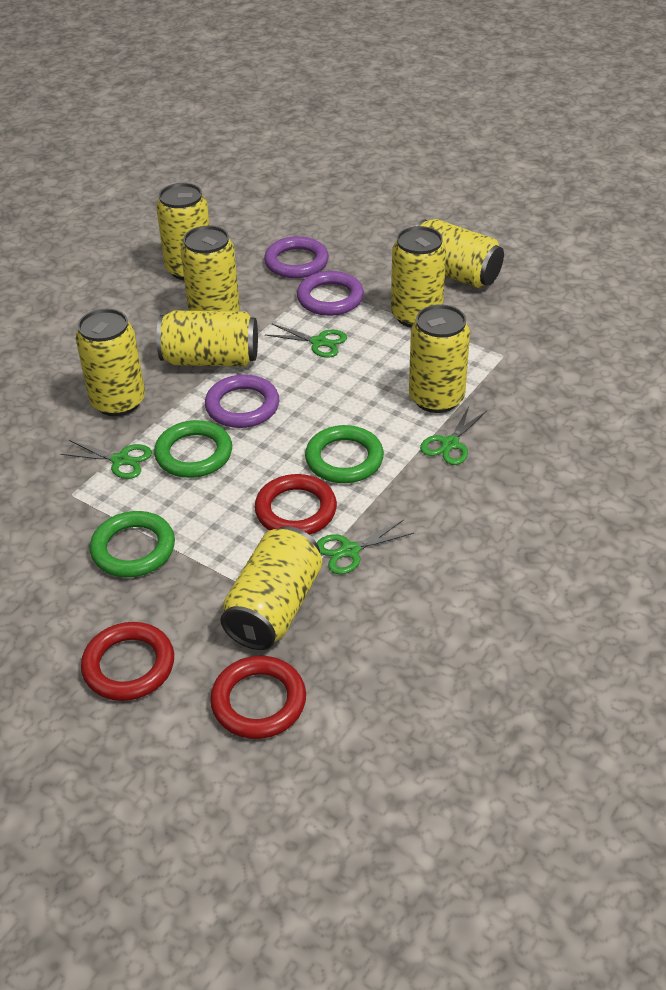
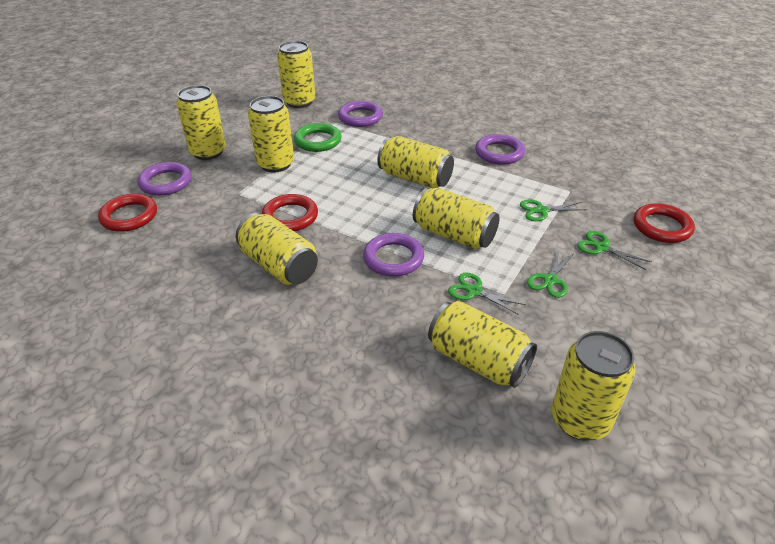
green ring: [90,511,175,577] [154,420,232,478] [305,425,384,483] = 3 -> [294,123,342,152] = 1
purple ring: [205,374,279,428] [264,236,329,278] [297,271,364,316] = 3 -> [138,162,192,196] [338,101,383,127] [363,233,424,277] [475,134,525,165] = 4

